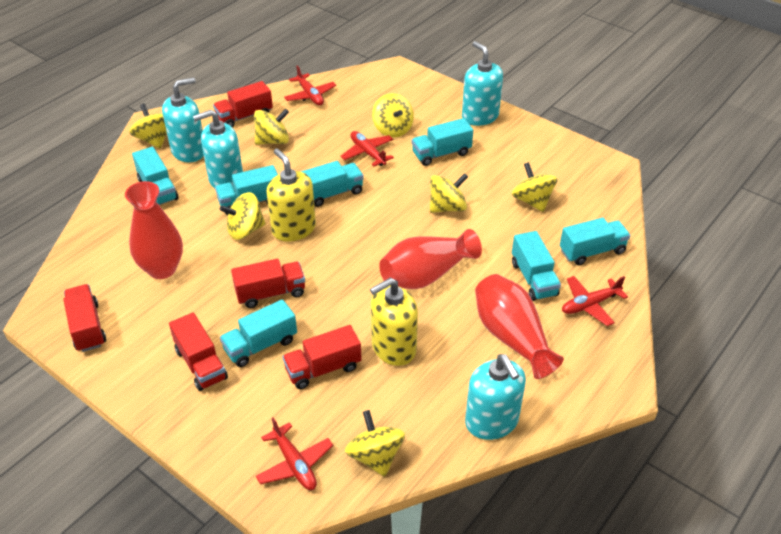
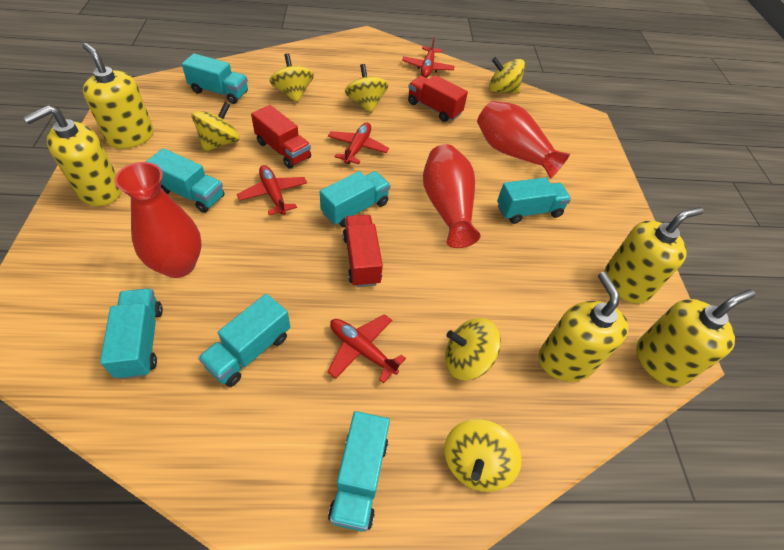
red truck: [63,284,106,352] [169,312,228,391] [213,81,273,127] [231,259,305,308] [282,325,362,389] = 5 -> [251,105,311,168] [343,215,383,287] [408,75,468,122] = 3
turquoise soap dispenser: [162,77,204,162] [193,110,243,188] [462,41,503,126] [465,354,526,440] = 4 -> none = 0
yellow soap dispenser: [267,149,316,242] [370,278,418,366] = 2 -> [23,105,121,206] [83,43,154,149] [538,272,629,382] [604,207,704,304] [636,289,756,387] = 5
yellow spinning top: [129,103,167,149] [220,192,266,240] [254,109,289,145] [345,410,405,477] [372,93,414,137] [430,173,468,213] [512,162,558,212] = 7 -> [192,102,240,152] [269,53,314,103] [345,64,389,113] [444,419,522,492] [445,318,501,380] [489,57,525,94] = 6

